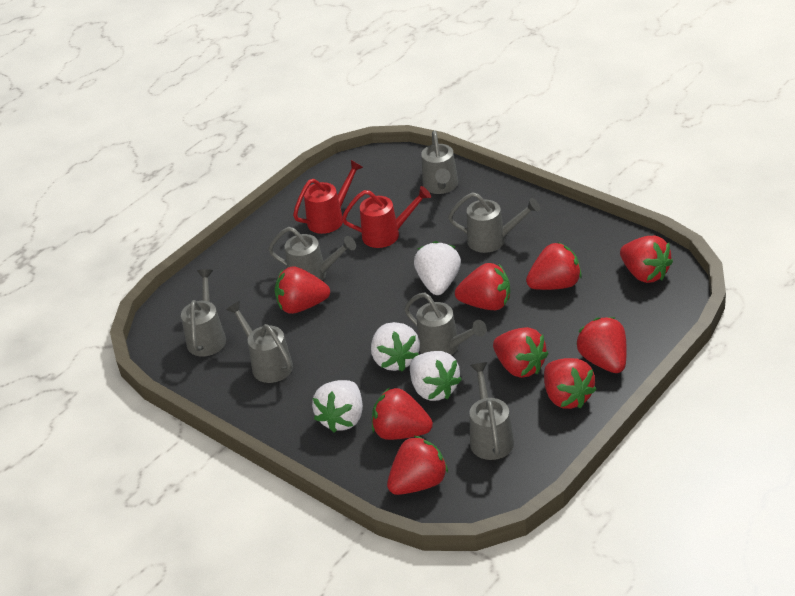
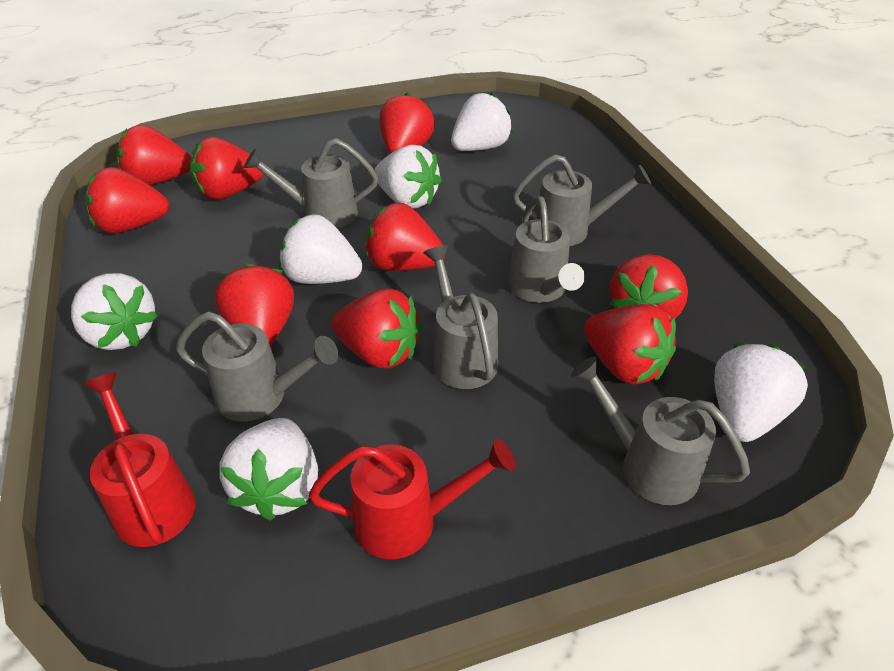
grey watering can: [181,269,226,357] [226,301,293,383] [268,227,356,281] [404,293,487,355] [421,130,458,194] [448,192,540,253] [469,362,514,460] = 7 -> [176,311,338,422] [244,138,378,228] [423,245,498,389] [508,196,585,303] [513,154,651,246] [571,356,750,505] = 6
white strawberry: [312,380,363,432] [371,322,420,372] [410,351,462,401] [414,241,461,295] = 4 -> [71,273,158,350] [219,418,318,521] [279,214,363,284] [374,145,442,209] [451,92,513,151] [714,343,808,442] = 6

